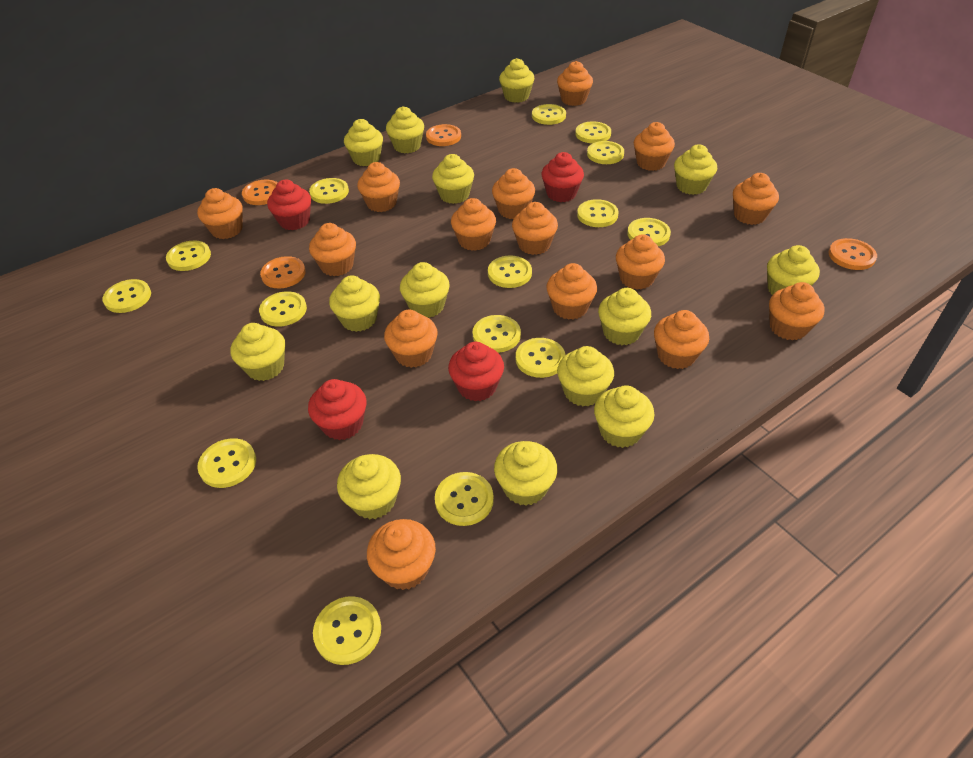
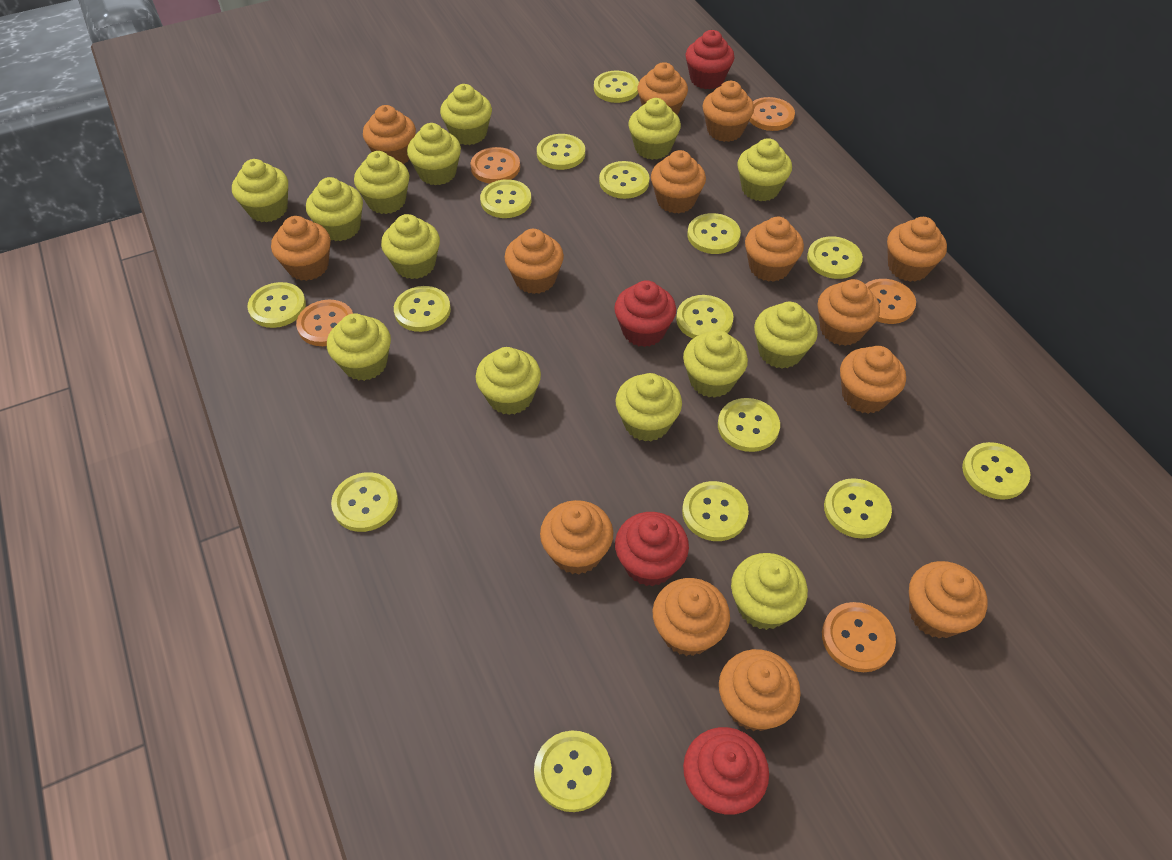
orange button: [242,180,278,205] [260,256,306,288] [426,124,461,146] [829,238,877,270] = 4 -> [296,300,353,346] [470,147,520,184] [749,97,795,131] [822,602,896,672] [865,279,916,324] = 5
orange cupcake: [197,188,242,239] [309,223,356,276] [357,162,400,212] [367,519,436,590] [384,310,438,368] [451,198,496,251] [492,168,535,219] [512,202,558,255] [546,263,597,320] [557,61,593,106] [616,234,665,290] [634,122,675,171] [654,310,709,369] [733,173,779,225] [769,282,825,341] = 15 -> [271,216,331,281] [363,105,416,164] [504,229,564,294] [540,500,613,574] [637,62,688,116] [651,150,706,213] [653,578,730,656] [703,81,754,142] [719,649,801,731] [745,217,804,282] [817,279,880,346] [840,346,906,414] [887,217,947,282] [909,561,988,638] = 14

